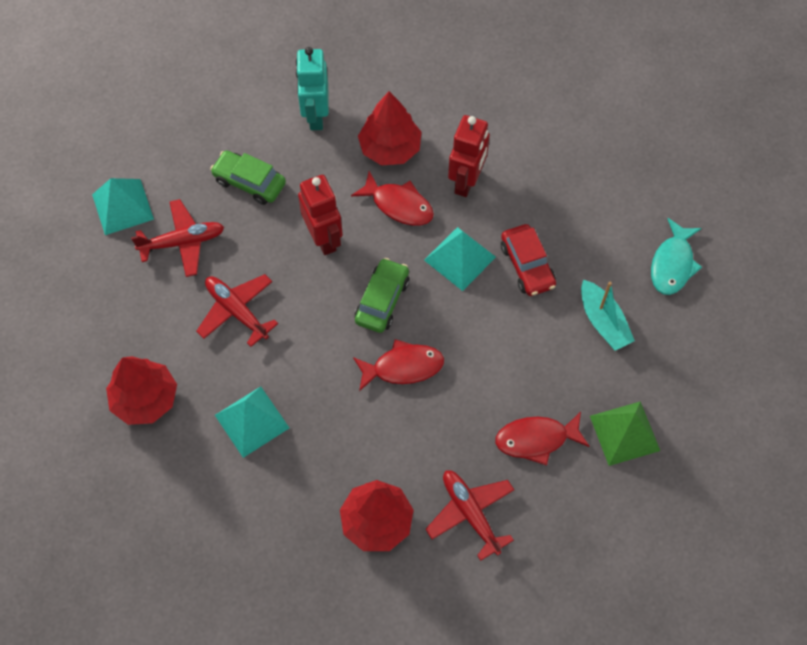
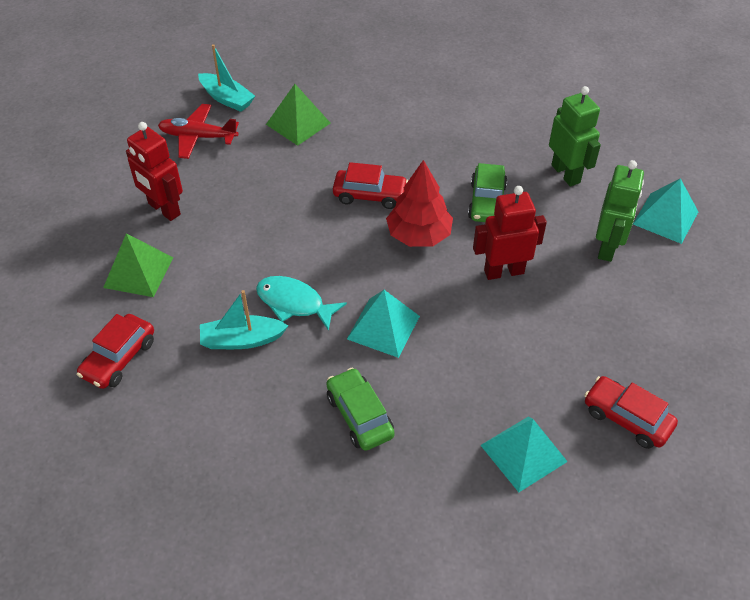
green pyramid: [590,401,660,466] = 1 -> [103,233,173,297] [266,84,330,146] = 2
green robot: none = 0 -> [549,86,601,187] [596,160,644,262] = 2
red car: [501,224,556,296] = 1 -> [76,314,154,389] [333,162,408,209] [584,376,678,449] = 3
red fish: [351,171,434,226] [353,339,444,392] [495,412,590,466] = 3 -> none = 0
red plane: [131,199,224,277] [196,274,278,347] [425,470,514,561] = 3 -> [158,104,239,159] = 1
red tree: [106,356,177,425] [340,480,414,551] [358,91,421,166] = 3 -> [386,160,453,247] = 1
turquoise boat: [581,280,635,350] = 1 -> [198,44,255,112] [200,290,288,349] = 2
turquoise robot: [296,47,329,130] = 1 -> none = 0

